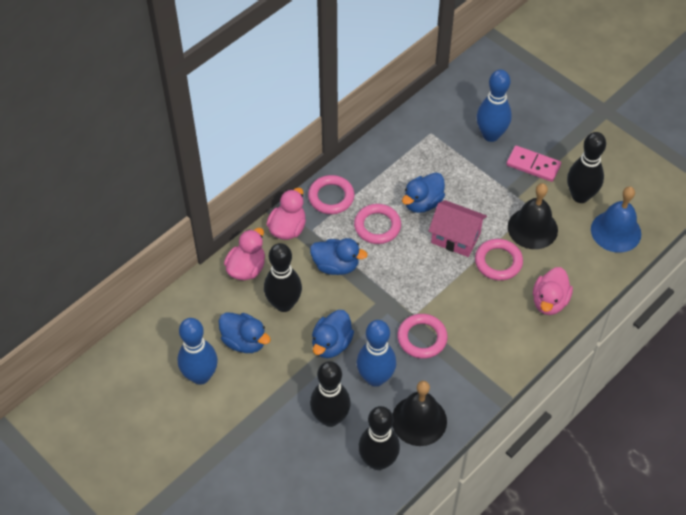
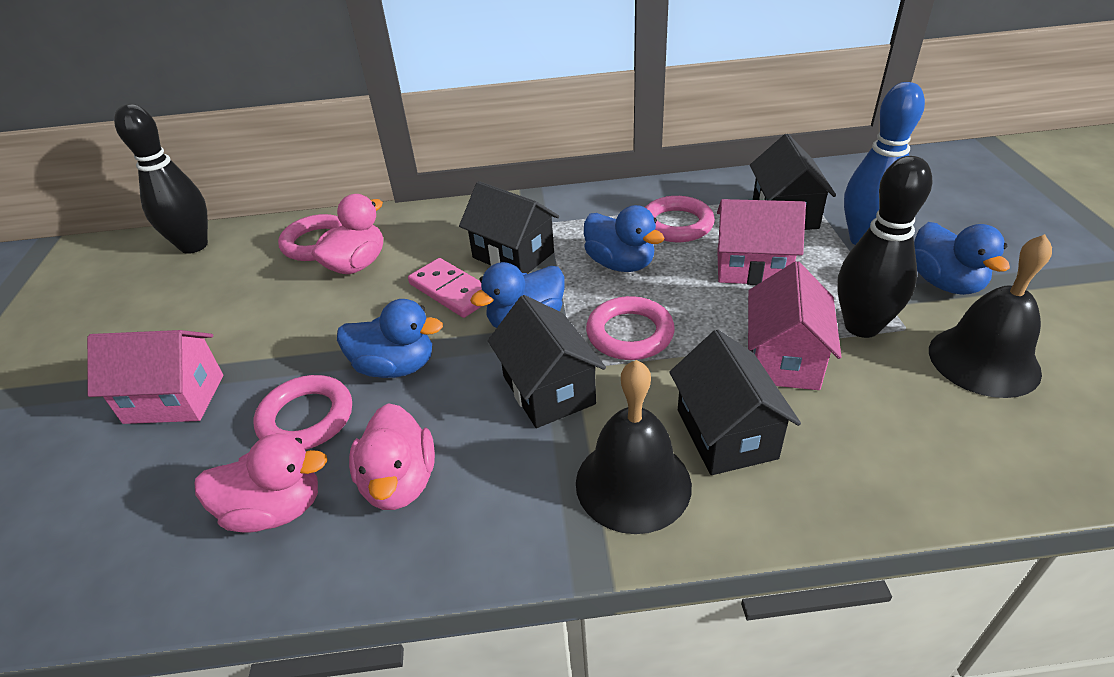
black bowling pin: [264,243,302,312] [310,361,351,427] [358,406,400,470] [567,132,606,203] = 4 -> [114,104,208,254] [838,156,933,338] = 2
black house: none = 0 -> [459,181,559,274] [488,295,606,428] [670,330,801,475] [750,134,836,230] = 4
blue bell: [591,187,641,253] = 1 -> none = 0
blue bowling pin: [178,318,218,385] [357,320,396,387] [477,70,512,142] = 3 -> [844,82,925,245] = 1
pink house: [429,200,487,257] = 1 -> [87,330,223,424] [717,199,806,285] [748,261,842,390] = 3

